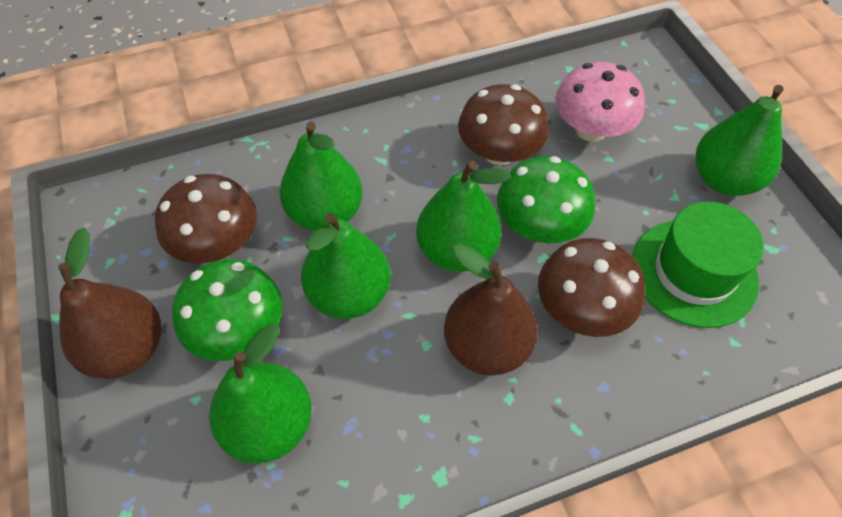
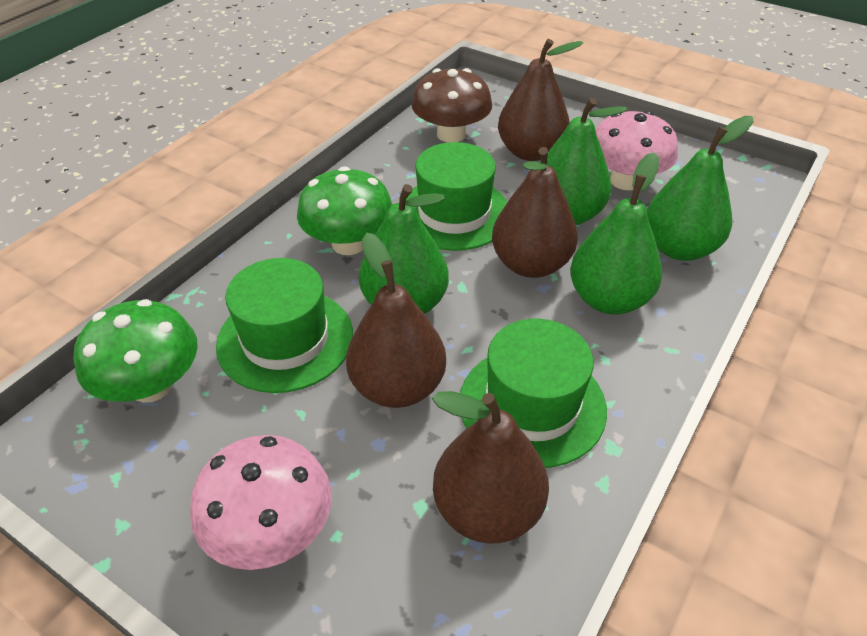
brown mushroom: [155,174,257,263] [458,84,549,165] [538,238,645,337] = 3 -> [412,68,492,142] = 1
brown pear: [58,227,161,379] [444,244,538,376] = 2 -> [346,233,446,408] [432,391,549,544] [492,147,578,278] [498,39,583,161] = 4
green hat: [632,201,764,328] = 1 -> [216,258,353,393] [406,142,508,251] [460,318,607,468] = 3
green pear: [209,323,312,464] [280,122,363,231] [301,213,391,319] [416,161,512,272] [696,85,784,196] = 5 -> [359,184,449,314] [547,98,627,225] [570,152,662,315] [647,116,754,261] = 4
pink mushroom: [555,62,645,142] = 1 -> [190,435,332,570] [595,111,678,190] = 2

